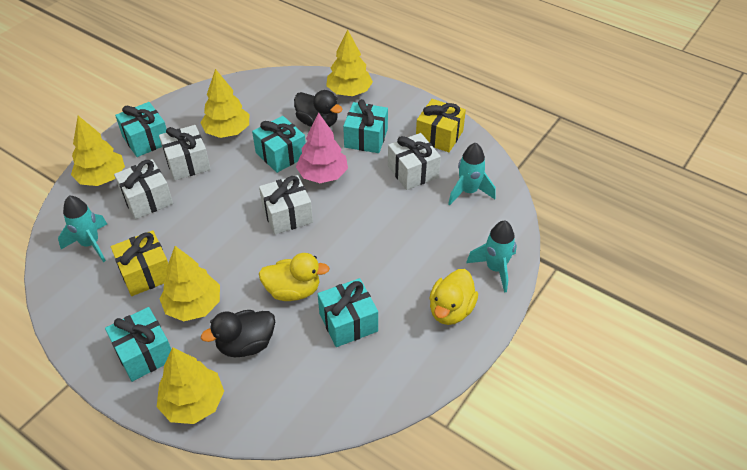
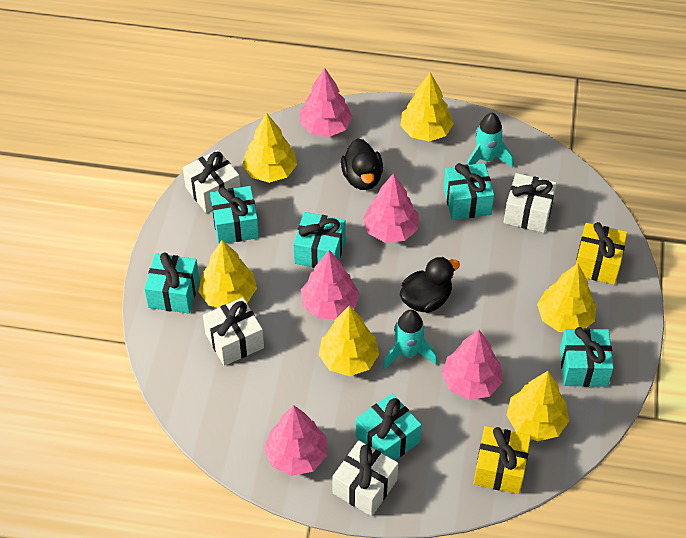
pink tree: [296,112,348,183] = 1 -> [264,405,327,476] [300,68,352,137] [301,250,359,319] [363,173,419,243] [441,330,503,400] = 5
turquoise gift: [105,307,171,382] [115,102,167,157] [252,116,306,173] [318,278,378,347] [343,99,388,153] = 5 -> [144,252,199,313] [210,186,259,244] [293,212,346,268] [355,393,422,461] [443,163,494,220] [560,327,614,387] = 6
turquoise rocket: [58,196,107,262] [448,143,496,205] [466,221,517,293] = 3 -> [383,310,438,370] [467,113,513,168] = 2
yellow duck: [259,253,330,301] [429,269,478,325] = 2 -> none = 0
yellow tree: [71,116,125,186] [157,347,224,424] [159,246,220,321] [200,69,249,138] [326,30,373,96] = 5 -> [198,240,257,308] [242,113,297,183] [319,306,379,376] [400,72,454,141] [506,371,569,441] [537,263,596,332] = 6

